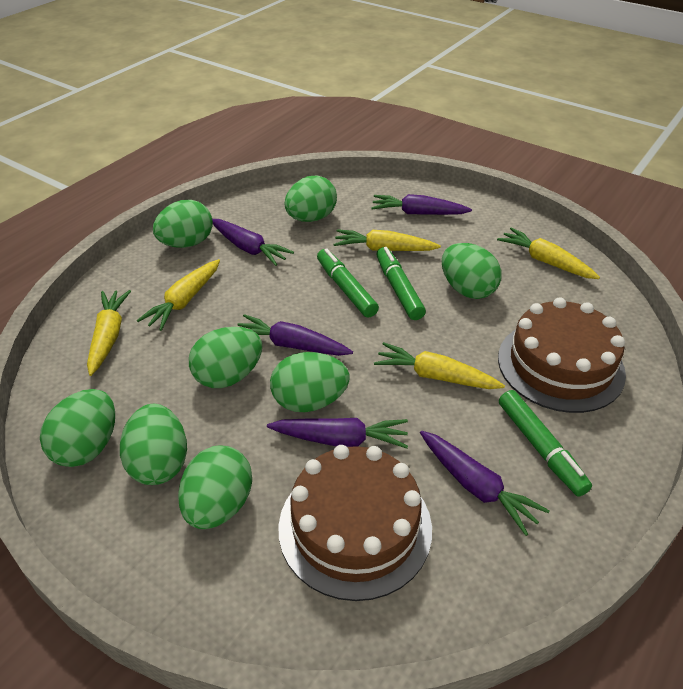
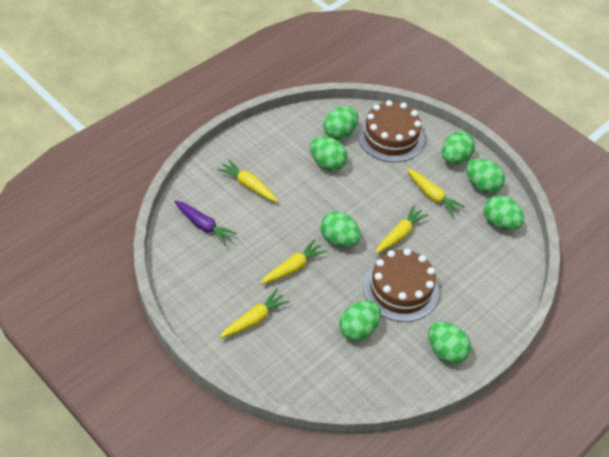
green marker: [317,248,379,318] [376,247,426,320] [499,390,592,496] = 3 -> none = 0
purple carrot: [212,219,294,266] [237,314,353,356] [267,418,408,449] [371,194,472,215] [420,431,550,536] = 5 -> [174,201,237,246] = 1

